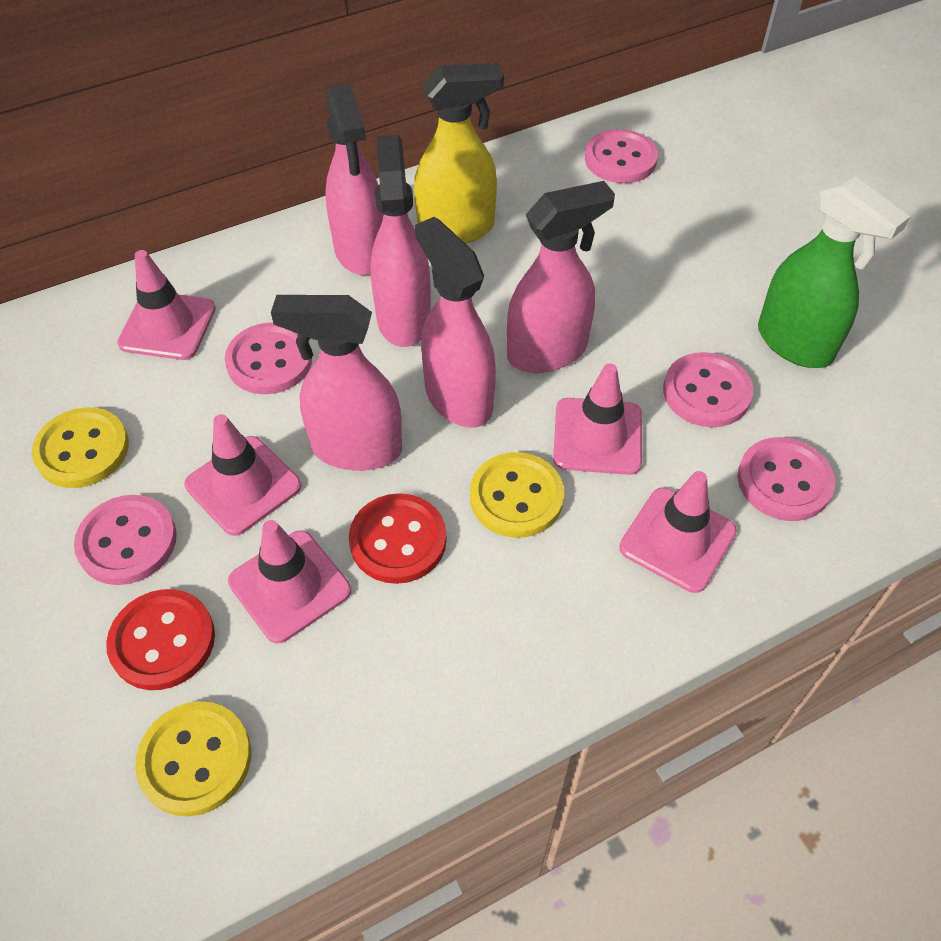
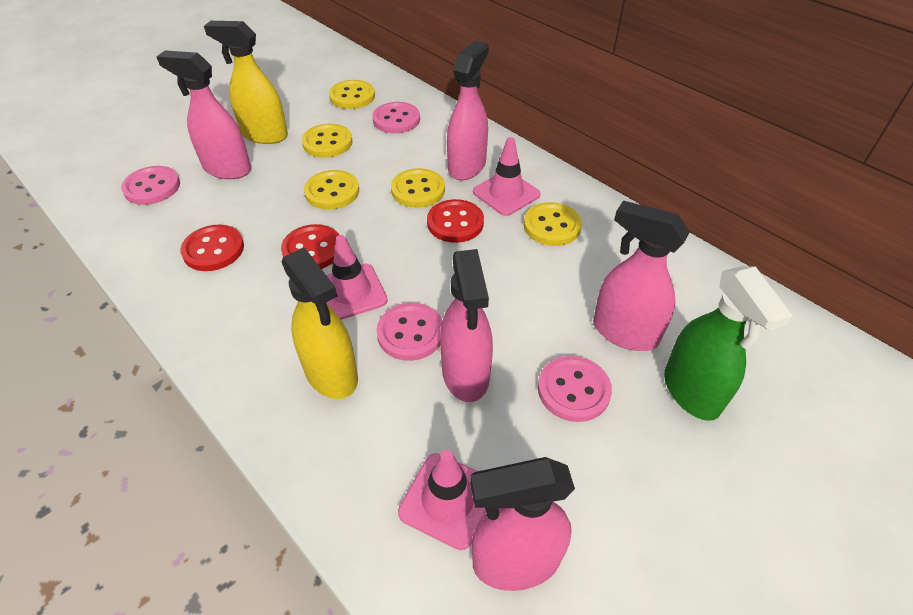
pink button: [74,495,177,585] [225,322,312,394] [585,129,658,183] [663,352,753,427] [737,437,835,521] = 5 -> [121,166,180,205] [372,102,420,133] [376,303,443,361] [538,356,612,422] = 4
pink traffic cone: [117,250,216,360] [185,414,301,536] [228,520,351,643] [553,363,642,475] [619,471,737,593] = 5 -> [326,235,388,320] [398,450,486,550] [473,137,541,216] = 3
red button: [106,589,215,690] [349,493,447,584] = 2 -> [180,225,244,271] [281,224,339,269] [427,199,484,243] = 3
yellow button: [32,407,129,488] [135,701,251,817] [470,452,564,538] = 3 -> [302,124,352,158] [304,170,359,210] [329,80,375,109] [391,168,445,208] [524,202,582,246] = 5
yellow spray bottle: [414,63,504,244] = 1 -> [204,21,288,144] [282,247,358,399] = 2

